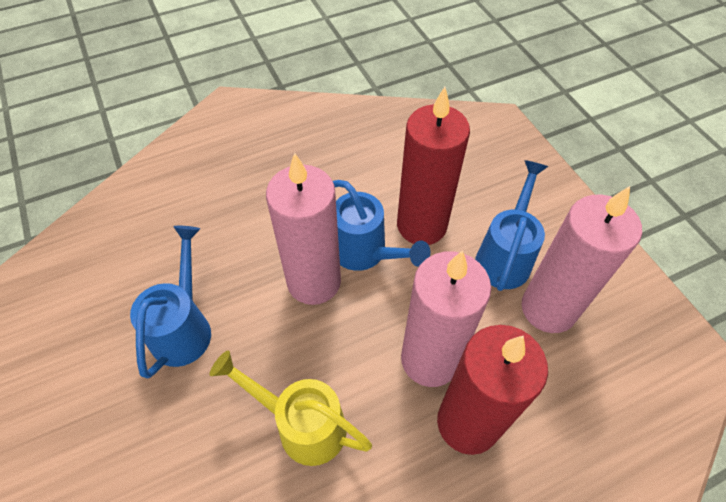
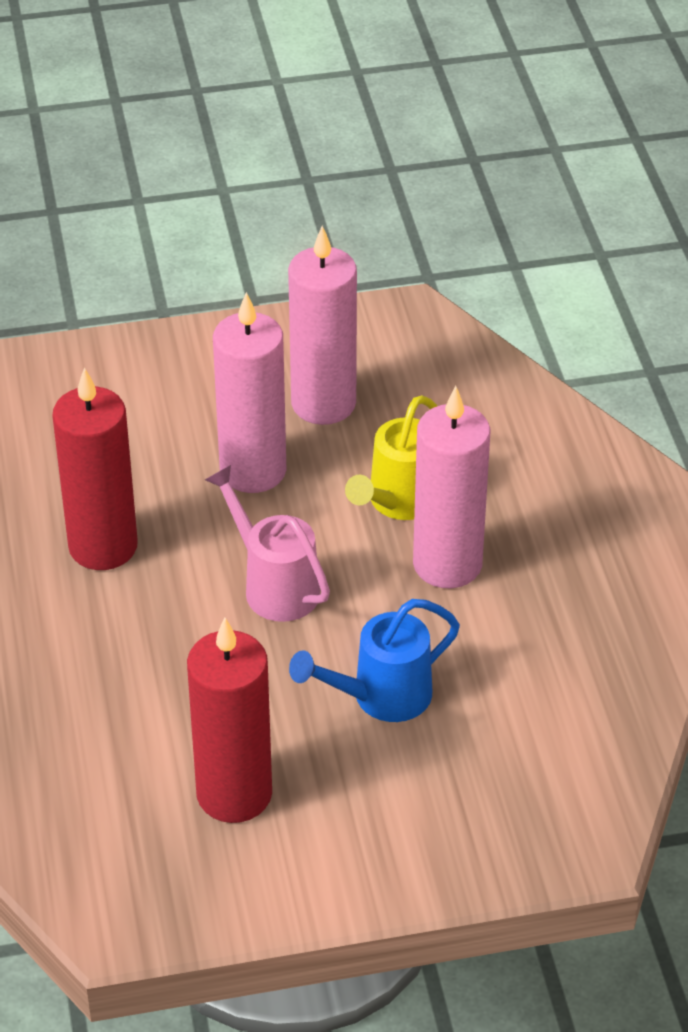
blue watering can: [130,226,211,379] [333,180,430,271] [475,160,548,291] = 3 -> [289,599,460,722] = 1
pink watering can: none = 0 -> [205,465,330,622] = 1

